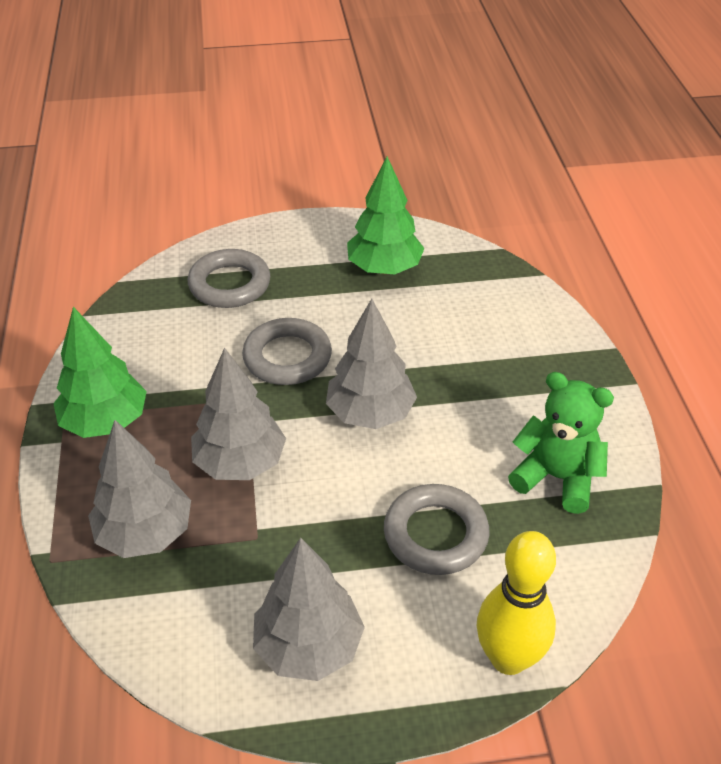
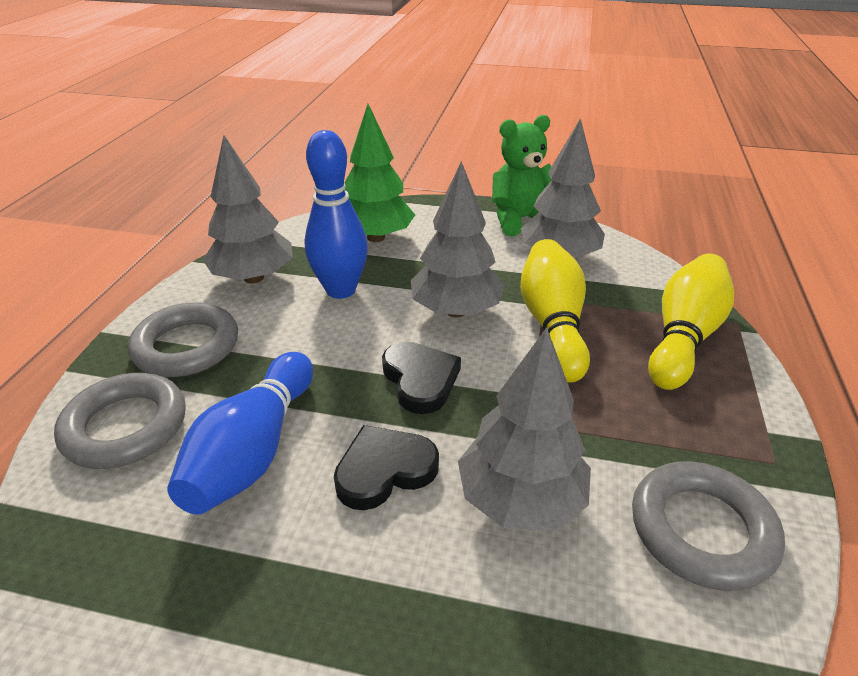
black heart: none = 0 -> [334,425,439,510] [382,342,461,414] = 2
blue bowling pin: none = 0 -> [167,352,313,515] [304,130,368,299] = 2
green tree: [53,307,147,438] [347,156,425,274] = 2 -> [344,104,415,242] = 1
yellow bowling pin: [477,531,556,675] = 1 -> [520,239,590,382] [648,254,734,390] = 2

